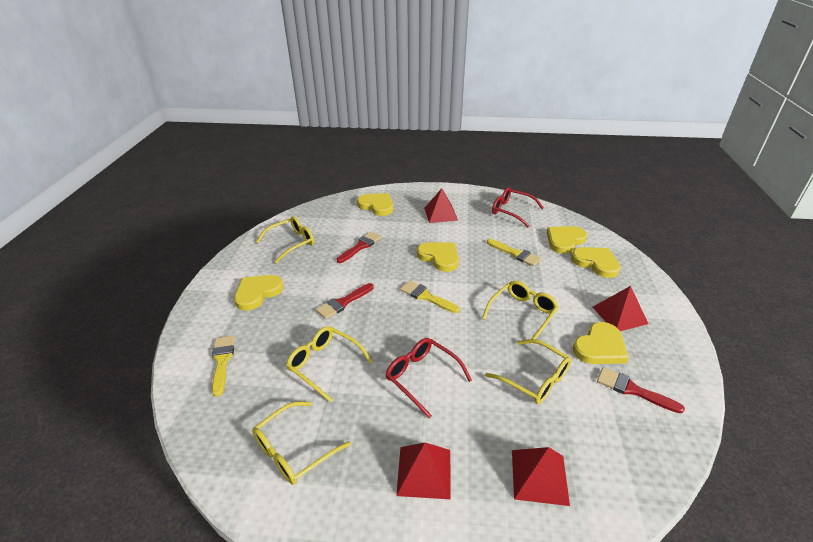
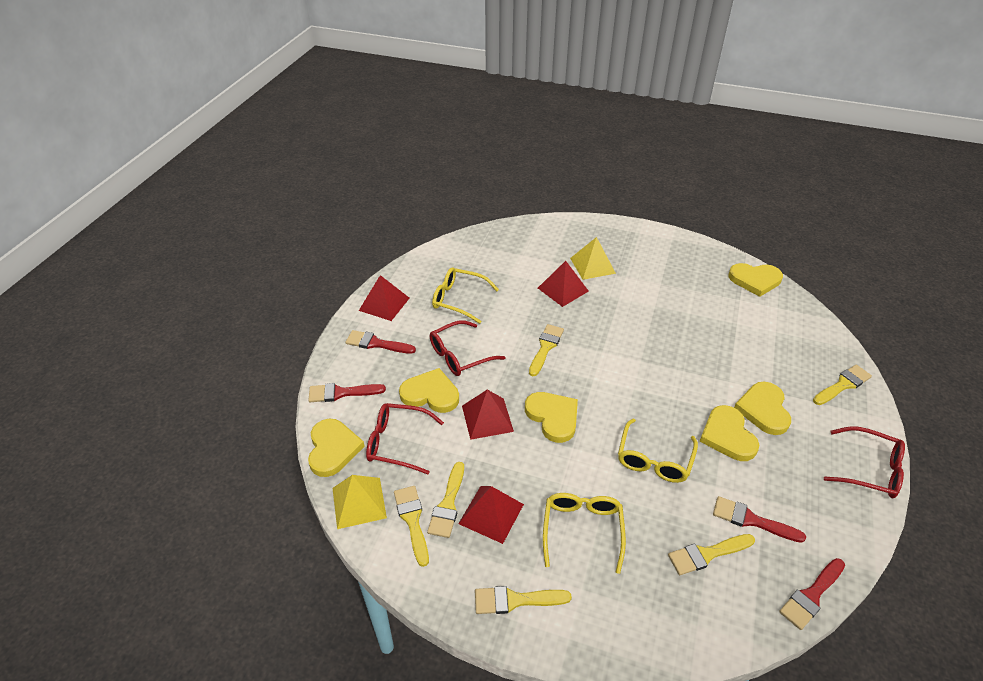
red brush: [316,283,374,319] [336,232,381,263] [597,367,685,413] = 3 -> [308,383,386,402] [346,330,416,354] [713,496,806,543] [779,558,845,630] = 4
red glasses: [386,338,472,418] [492,187,544,227] = 2 -> [366,403,444,474] [430,320,505,376] [824,426,905,498] = 3
yellow brush: [212,336,235,397] [400,280,460,313] [487,239,541,266] = 3 -> [394,486,429,567] [427,462,464,538] [475,586,572,614] [529,324,564,376] [668,534,755,575] [813,365,872,405] = 6
yellow glasses: [252,401,351,485] [256,216,314,263] [286,326,372,402] [482,281,559,344] [485,339,571,404] = 5 -> [432,267,499,324] [543,493,626,574] [618,418,698,483] = 3
yellow pyramid: none = 0 -> [332,475,387,529] [570,237,616,280] = 2

